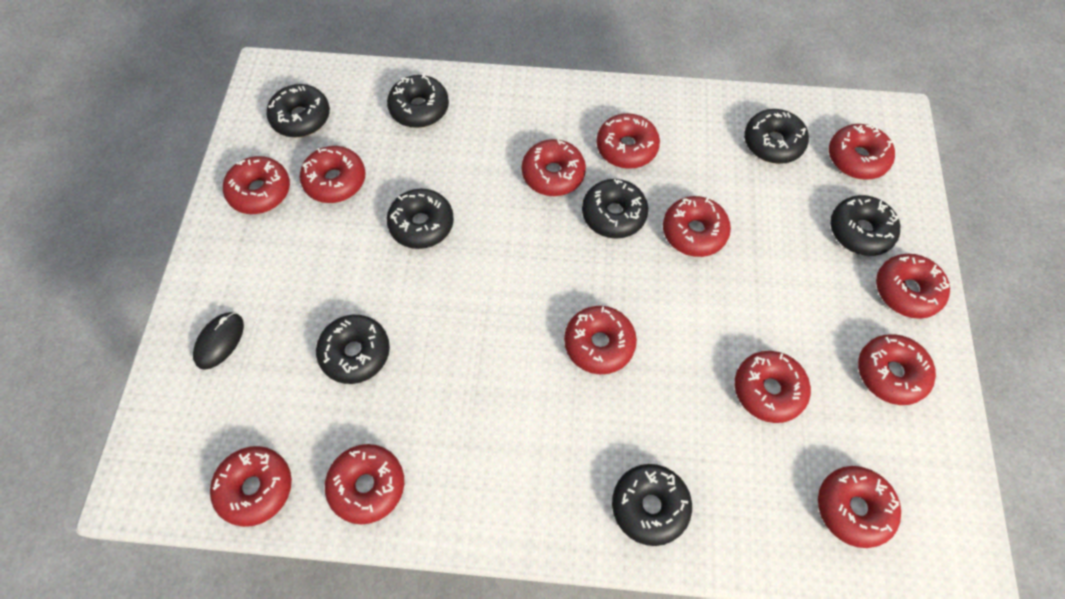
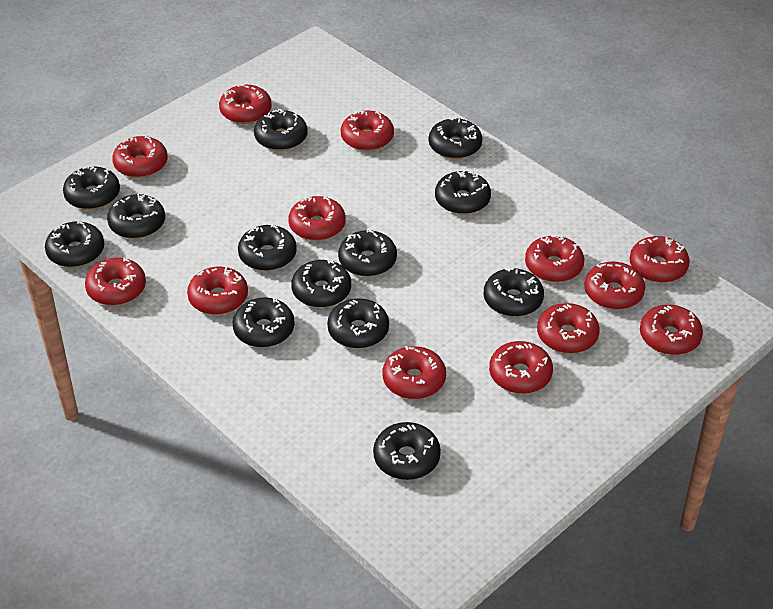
black donut: [266,84,330,137] [316,315,390,384] [387,74,449,128] [387,188,454,249] [582,179,648,239] [612,464,692,546] [744,109,809,164] [830,195,900,256] = 8 -> [45,220,104,267] [63,165,120,210] [107,194,165,239] [233,298,295,348] [238,224,297,271] [254,109,307,151] [291,259,351,308] [327,298,389,349] [338,229,397,277] [373,422,441,480] [429,117,482,159] [435,171,491,214] [484,268,544,317] = 13
black mouse: [193,312,244,370] = 1 -> none = 0

